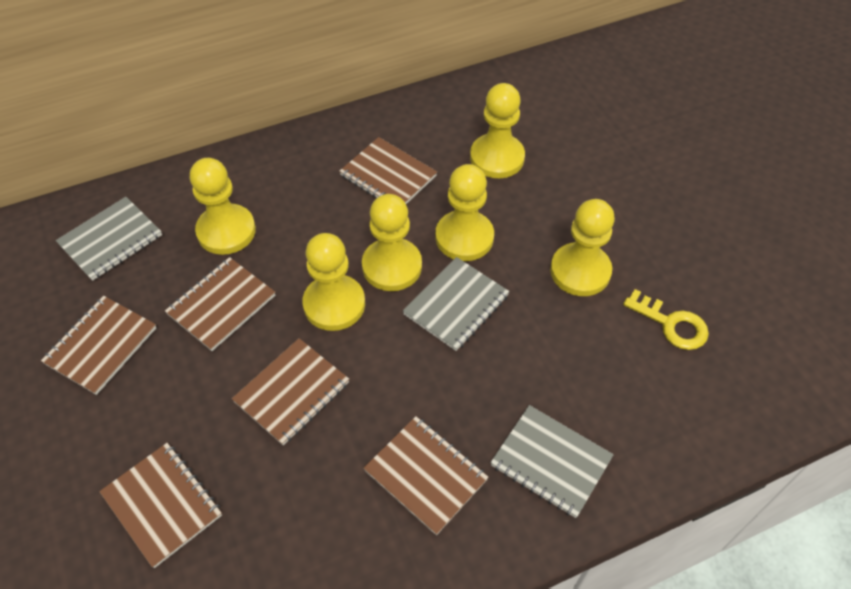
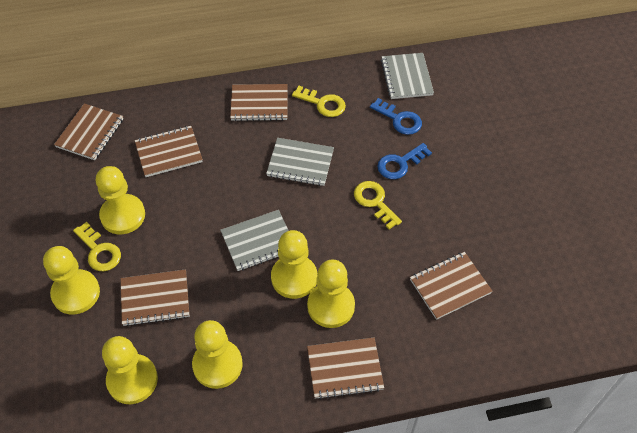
blue key: none = 0 -> [370,98,422,135] [377,143,432,179] = 2
yellow key: [623,289,709,350] = 1 -> [73,222,121,271] [292,86,346,117] [354,181,402,229] = 3

